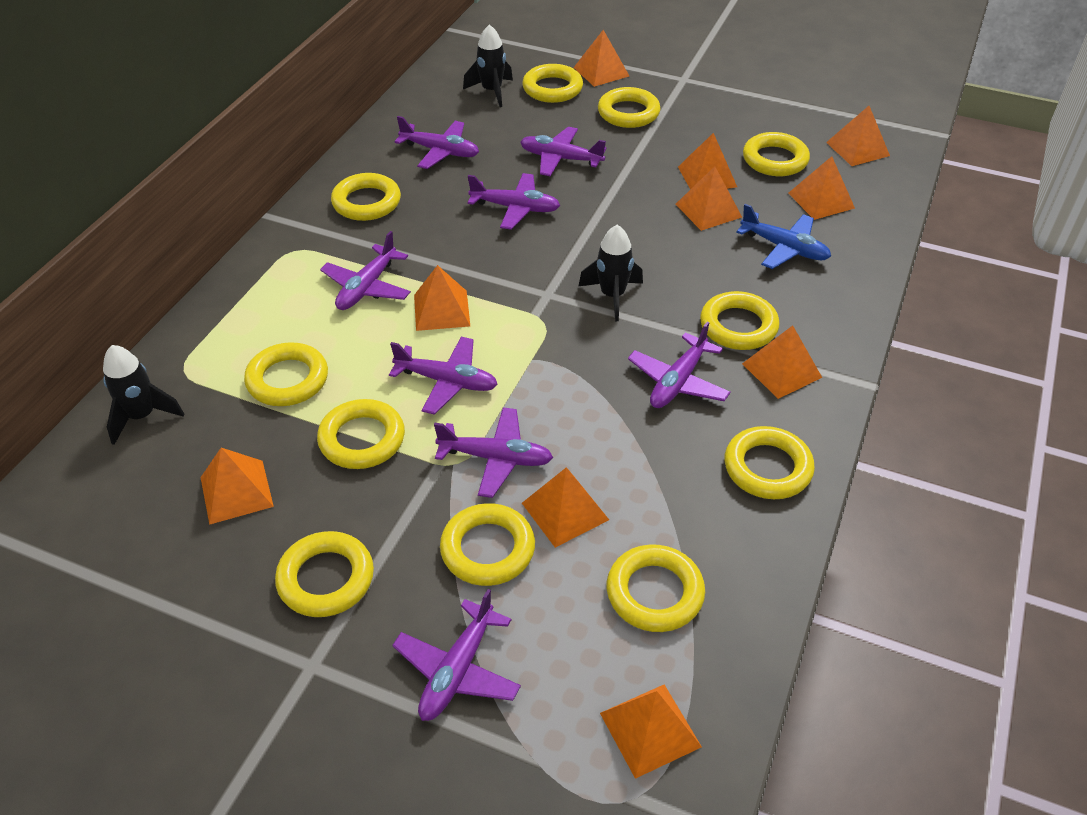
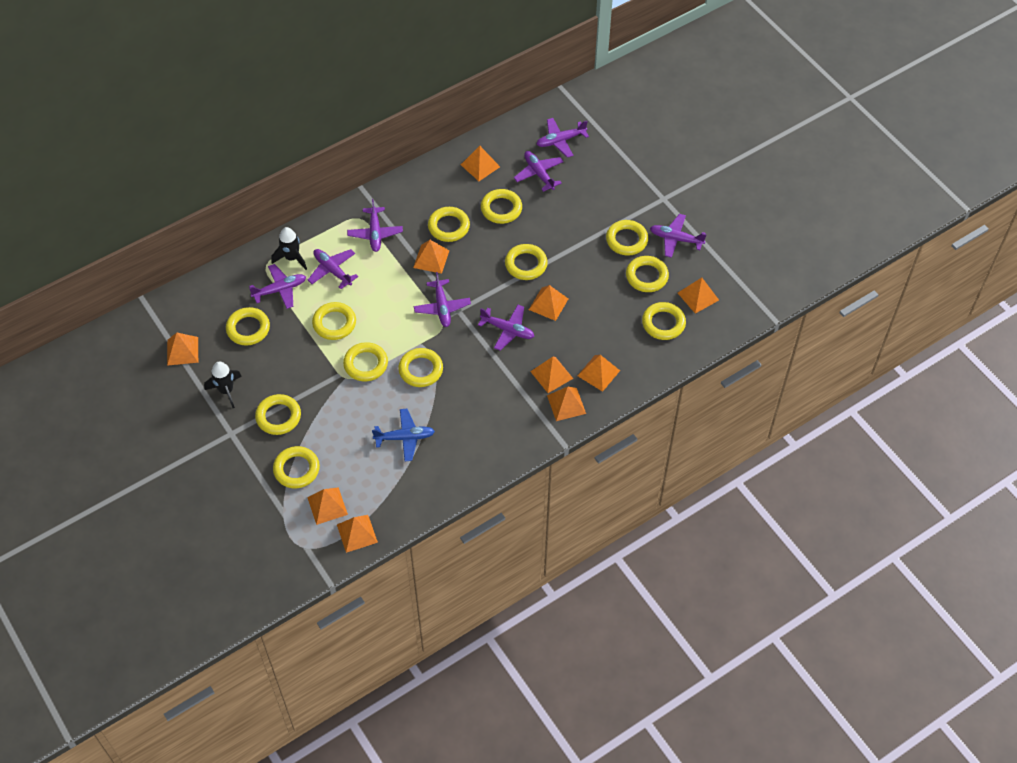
black rocket: [103,345,184,445] [463,24,513,107] [579,225,643,321] = 3 -> [204,362,242,408] [272,227,307,270] = 2
yellow ring: [244,342,328,406] [275,531,374,617] [317,399,405,469] [331,173,401,221] [440,503,535,586] [522,64,583,103] [598,87,661,128] [607,544,705,632] [700,291,779,350] [725,426,815,499] [743,132,810,176] = 11 -> [226,307,270,346] [255,394,301,435] [273,446,320,488] [312,302,356,340] [343,342,388,381] [398,348,443,387] [428,207,470,242] [481,189,522,224] [505,244,548,280] [606,220,648,256] [626,256,669,292] [642,302,686,340] = 12

